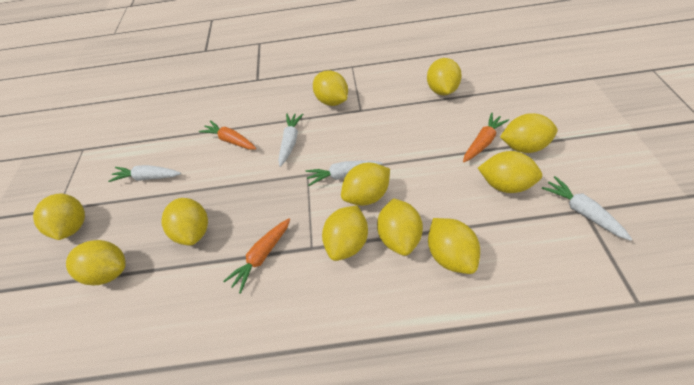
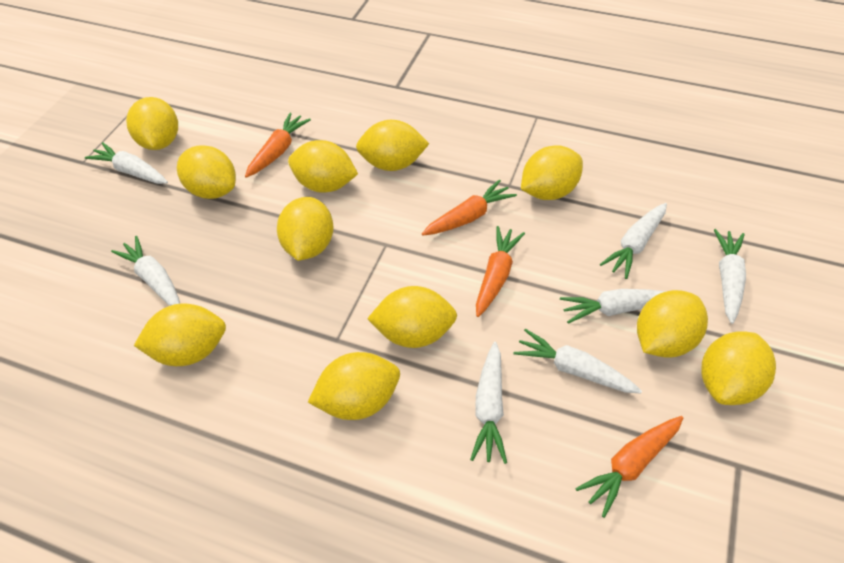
orange carrot: [199,120,256,150] [223,218,290,294] [463,113,509,162] = 3 -> [245,113,311,178] [422,179,517,235] [476,226,525,317] [575,416,684,518] = 4
white carrot: [108,165,181,182] [278,113,303,167] [306,161,382,186] [542,176,632,241] = 4 -> [85,142,168,184] [111,236,180,306] [470,342,507,464] [514,329,642,393] [560,289,667,324] [600,203,667,279] [714,229,746,324] = 7

